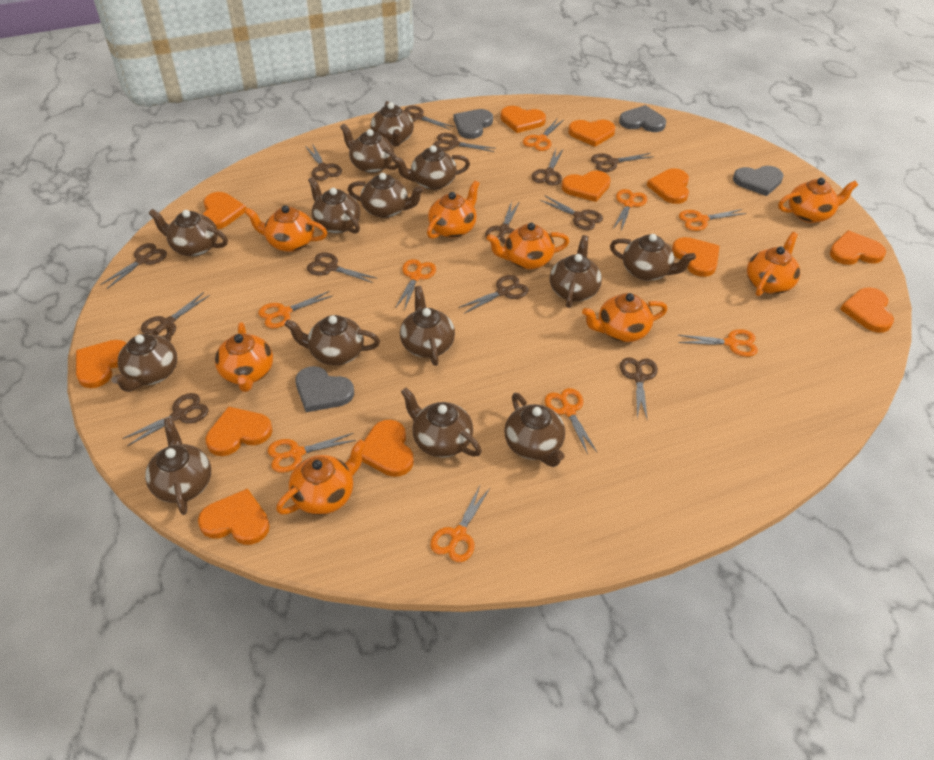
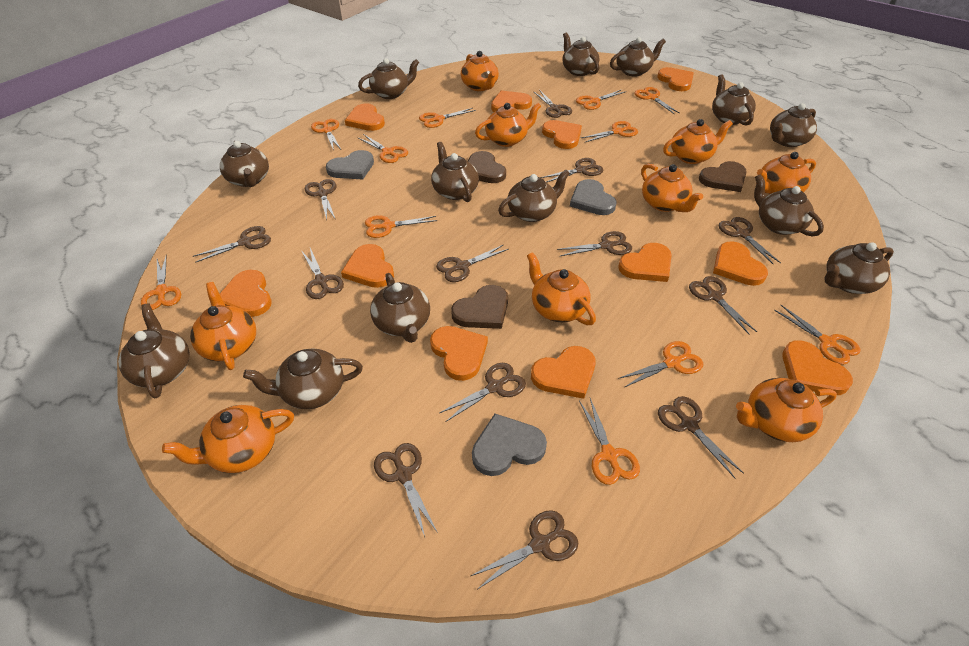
brown heart: none = 0 -> [451,285,508,329] [468,151,506,183] [699,161,747,192] = 3
brown teapot: [111,324,177,392] [145,417,211,515] [148,209,228,256] [285,315,380,365] [308,177,360,234] [340,124,398,173] [348,173,424,218] [370,101,414,146] [393,145,470,190] [400,286,455,366] [401,387,482,458] [504,393,565,467] [550,235,602,308] [610,234,696,281] = 14 -> [118,303,190,398] [220,141,269,187] [243,348,363,409] [358,58,420,99] [370,273,430,343] [431,142,479,202] [498,170,570,222] [563,32,599,76] [610,37,666,77] [712,74,756,126] [754,174,824,237] [770,103,817,147] [824,242,894,294] = 13
grey heart: [295,366,354,412] [453,109,493,139] [619,105,666,132] [733,166,784,196] = 4 -> [326,150,374,180] [472,414,547,476] [570,179,617,215] = 3
orange heart: [76,340,126,388] [198,488,270,545] [203,192,246,229] [205,406,272,456] [362,420,414,477] [501,106,546,133] [562,171,611,202] [568,120,615,147] [647,168,689,204] [672,237,720,277] [830,231,886,265] [840,287,894,333] = 12 -> [220,270,272,317] [341,244,394,288] [345,103,385,131] [430,326,488,381] [491,90,532,112] [531,346,596,399] [542,120,582,149] [618,243,672,282] [657,67,694,91] [713,241,768,286] [782,340,853,395] = 11
orange scissors: [258,291,332,329] [267,433,356,473] [396,259,436,310] [430,486,490,562] [523,118,564,151] [545,388,597,454] [613,189,647,231] [678,329,758,357] [679,209,746,231] = 9 -> [141,257,181,310] [311,119,341,150] [358,134,408,163] [365,215,437,238] [419,108,476,128] [576,89,626,110] [579,398,640,485] [581,121,638,143] [618,341,703,387] [634,87,679,114] [774,305,861,365] = 11
orange teapot: [215,322,273,392] [244,205,328,252] [276,439,366,515] [427,180,480,239] [486,223,569,269] [582,293,667,342] [747,232,800,296] [778,178,858,223] = 8 -> [162,405,294,473] [190,282,256,370] [461,51,499,91] [475,103,541,147] [527,252,596,325] [641,164,703,212] [663,119,733,164] [736,378,837,442] [757,152,816,194] = 9

